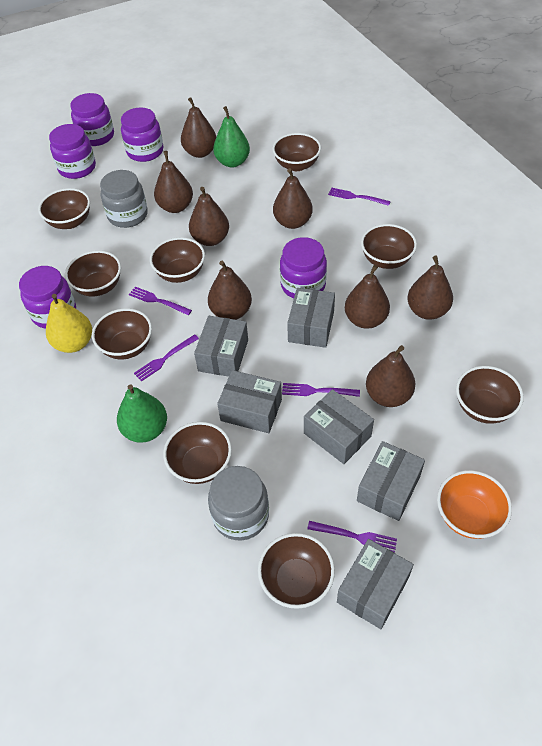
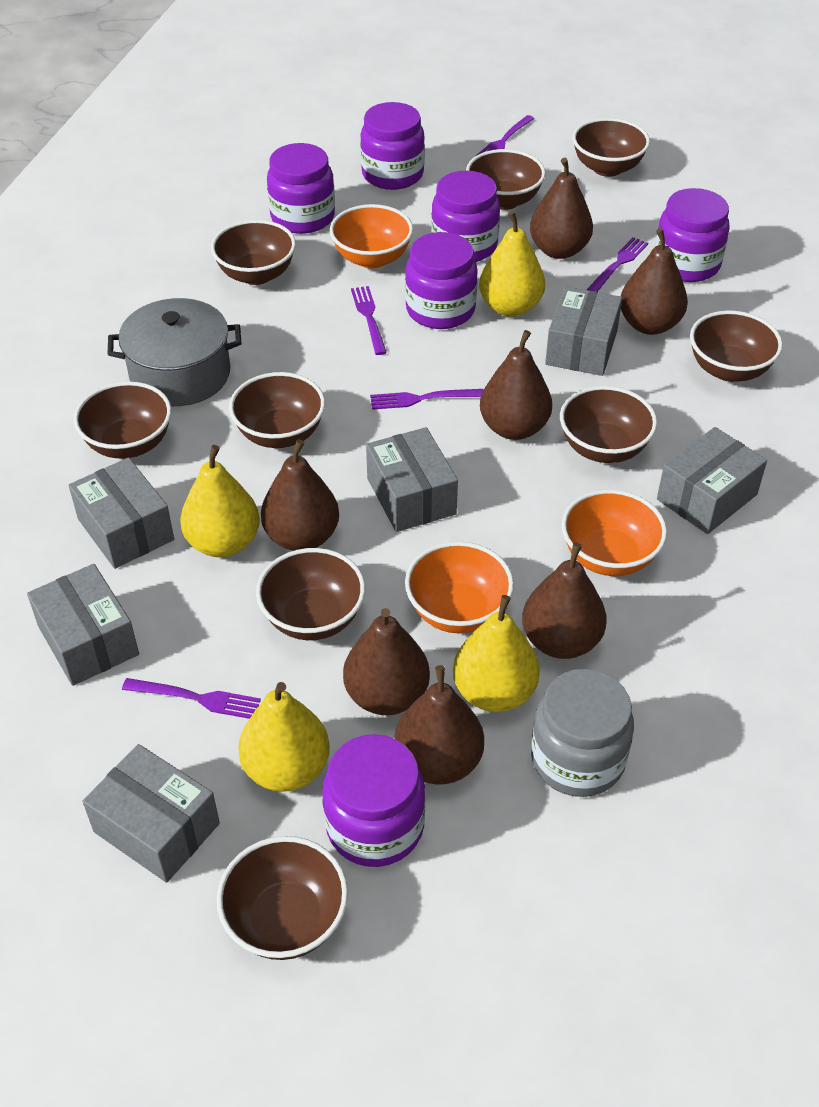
brown pear: [154,151,193,213] [181,97,216,158] [189,187,229,246] [208,261,252,320] [273,168,313,229] [345,265,390,329] [366,345,415,407] [407,256,453,320] = 8 -> [261,439,339,551] [343,608,430,715] [394,665,484,785] [480,330,552,440] [522,543,607,659] [530,158,593,259] [621,228,688,335] = 7
green pear: [117,384,167,442] [213,106,250,167] = 2 -> none = 0
grey jar: [100,170,148,228] [208,466,269,541] = 2 -> [531,669,634,797] = 1
grey pot: none = 0 -> [108,298,241,406] = 1
orange bowl: [437,470,512,539] = 1 -> [330,204,413,269] [405,541,514,634] [562,490,667,576] = 3
purple jar: [19,266,76,329] [49,124,96,179] [70,93,114,146] [121,108,164,162] [280,237,327,298] = 5 -> [267,143,335,234] [322,734,425,867] [360,102,425,190] [405,232,478,329] [431,171,500,262] [655,188,730,282] = 6
yellow pear: [46,294,92,353] = 1 -> [180,445,260,557] [238,682,330,792] [453,595,540,712] [479,211,545,317] = 4

